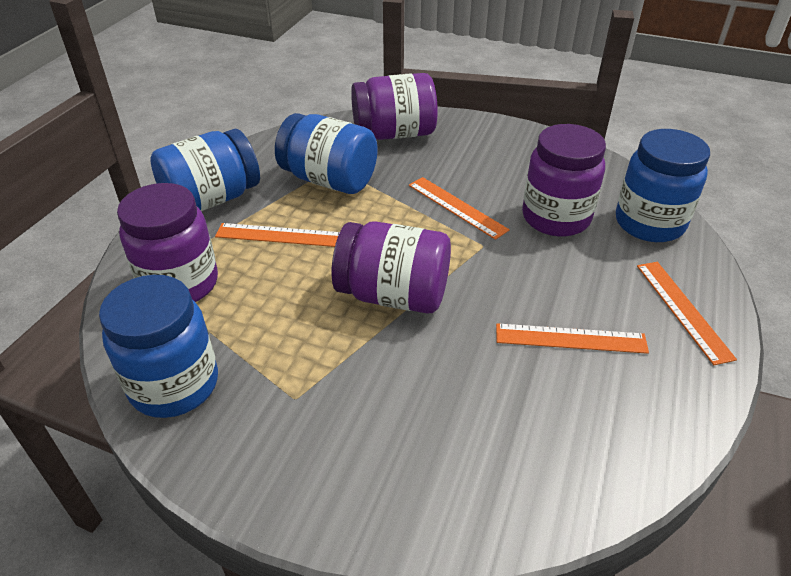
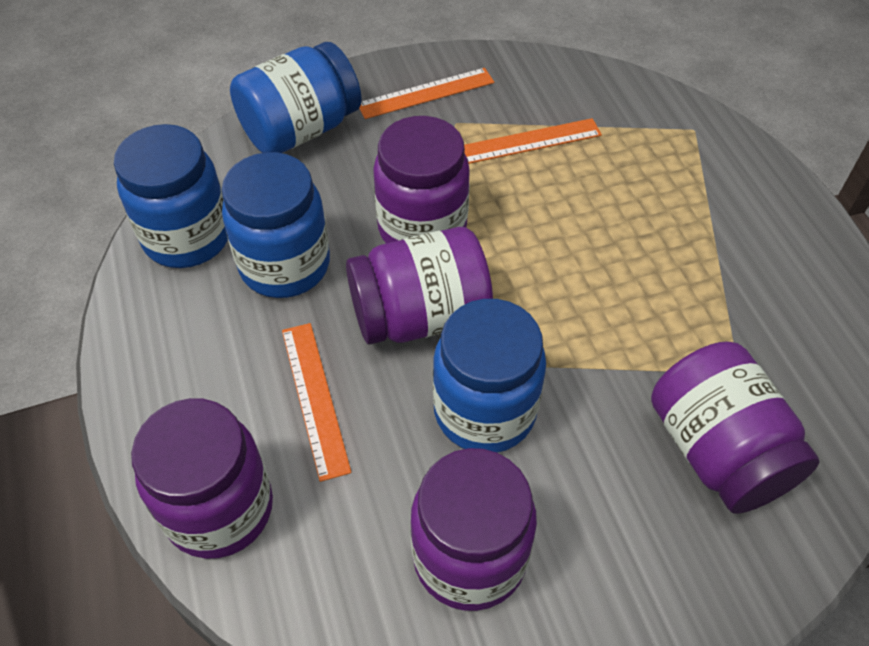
orange ruler: [215,223,340,247] [409,177,510,240] [496,323,649,354] [637,262,737,365] = 4 -> [282,323,352,482] [359,68,494,119] [464,118,602,164] = 3
purple jar: [117,183,218,302] [332,221,451,314] [351,73,438,140] [522,124,606,237] = 4 -> [131,398,273,559] [346,227,493,344] [373,116,470,243] [411,448,537,611] [651,342,820,514] = 5

